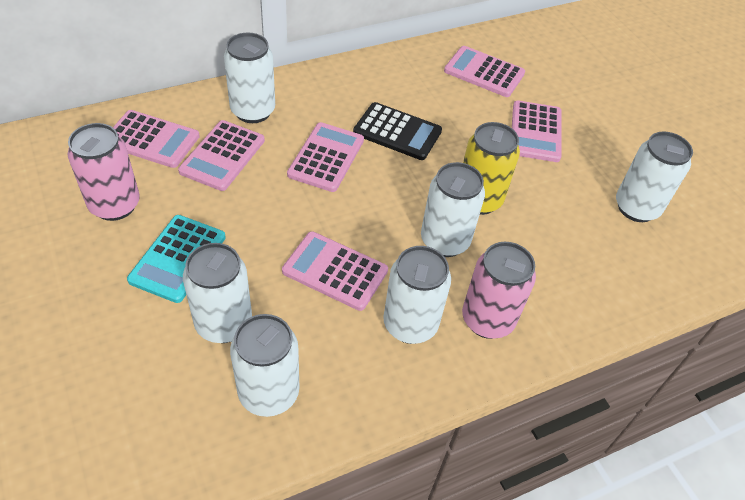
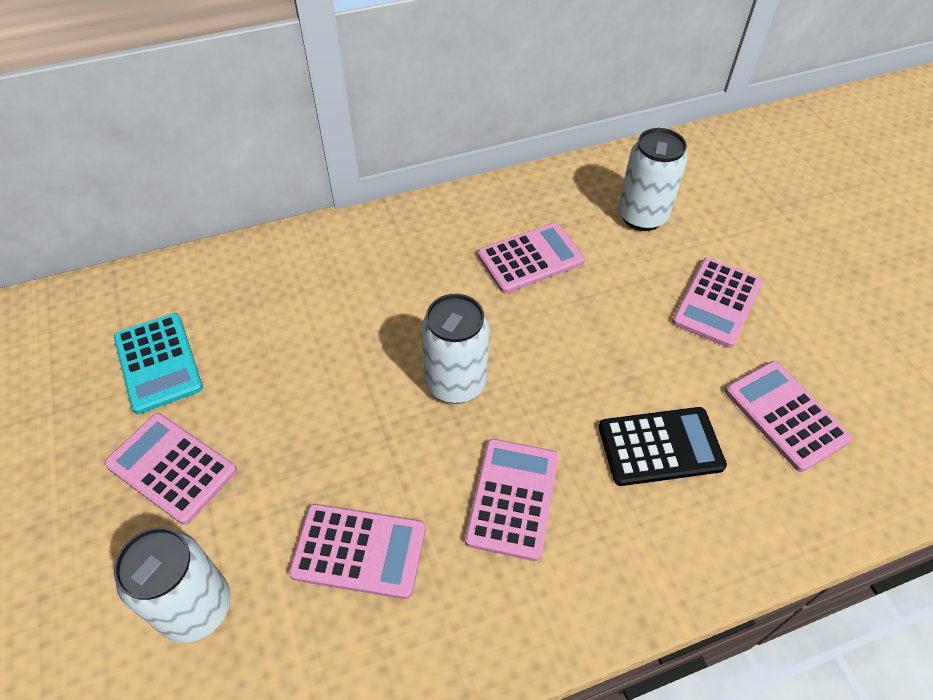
pink can: [68,123,140,221] [462,242,536,339] = 2 -> none = 0
white can: [183,243,252,343] [224,32,275,123] [230,314,299,417] [383,246,451,344] [421,162,485,257] [616,131,693,222] = 6 -> [114,527,231,643] [421,294,489,404] [618,128,687,231] = 3
yellow can: [463,122,520,215] = 1 -> none = 0

